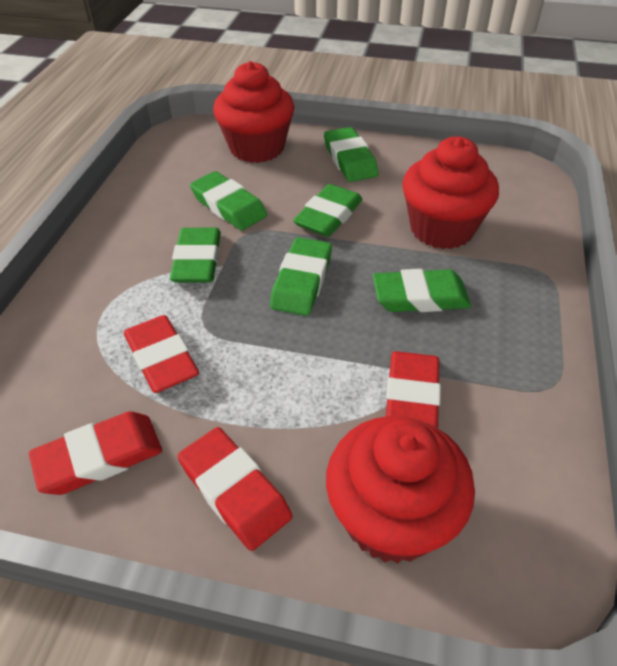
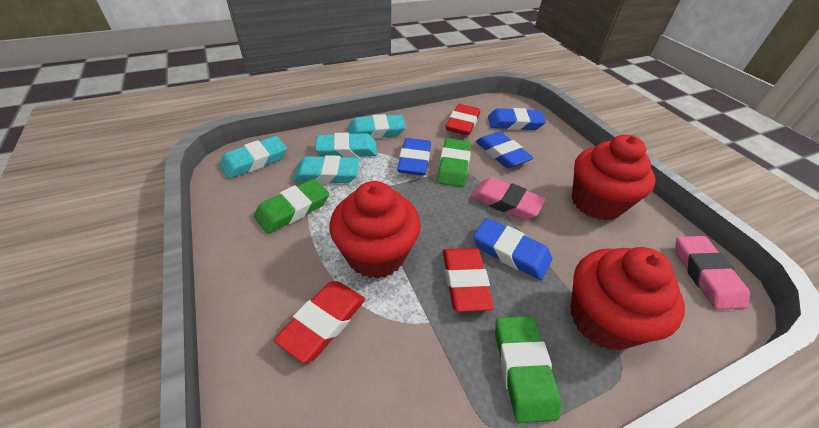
blue eraser: none = 0 -> [397,138,431,176] [473,218,552,280] [476,131,533,169] [488,108,546,130] = 4
green eraser: [170,228,221,282] [190,171,267,231] [270,237,332,316] [293,184,363,237] [324,127,378,182] [373,269,471,312] = 6 -> [254,179,329,234] [437,138,471,187] [495,316,561,423] = 3
pink eraser: none = 0 -> [471,177,546,220] [675,236,750,310] = 2
red eraser: [29,411,162,495] [124,315,199,393] [178,427,292,551] [386,351,441,428] = 4 -> [274,281,366,363] [443,248,494,312] [445,104,480,136] = 3
turquoise eraser: none = 0 -> [219,136,287,179] [293,155,359,184] [315,133,377,158] [348,114,406,139] = 4

